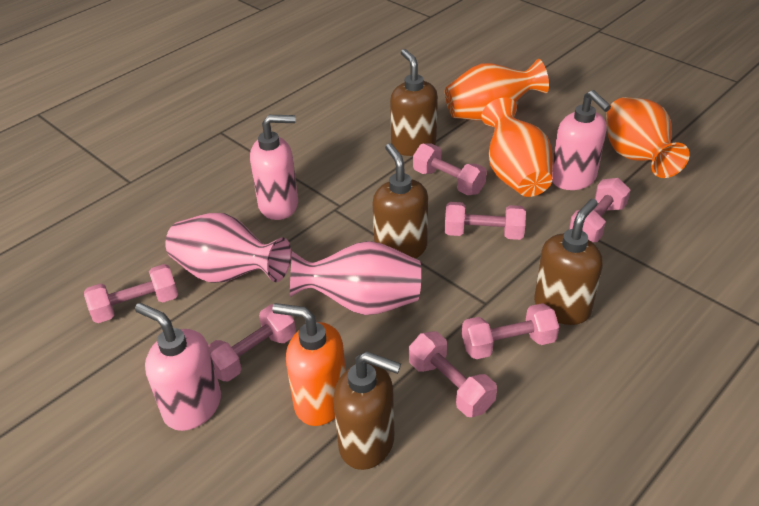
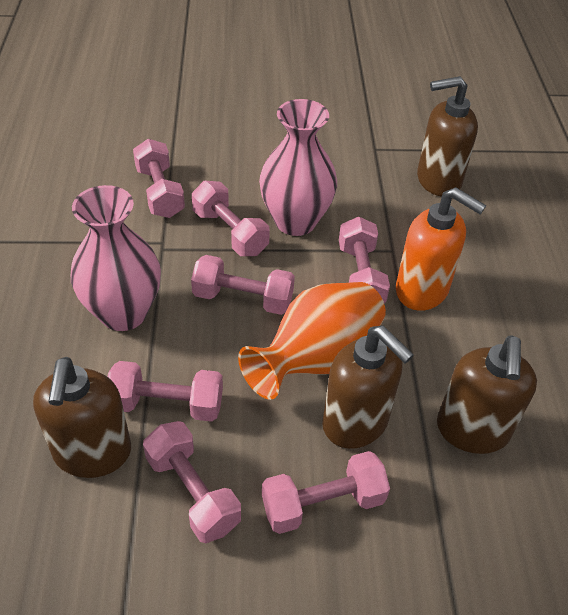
orange vase: [445,59,549,121] [481,97,553,197] [606,97,690,178] = 3 -> [238,282,386,400] = 1
pink soap dispenser: [135,303,221,431] [250,115,298,220] [552,90,611,190] = 3 -> none = 0

